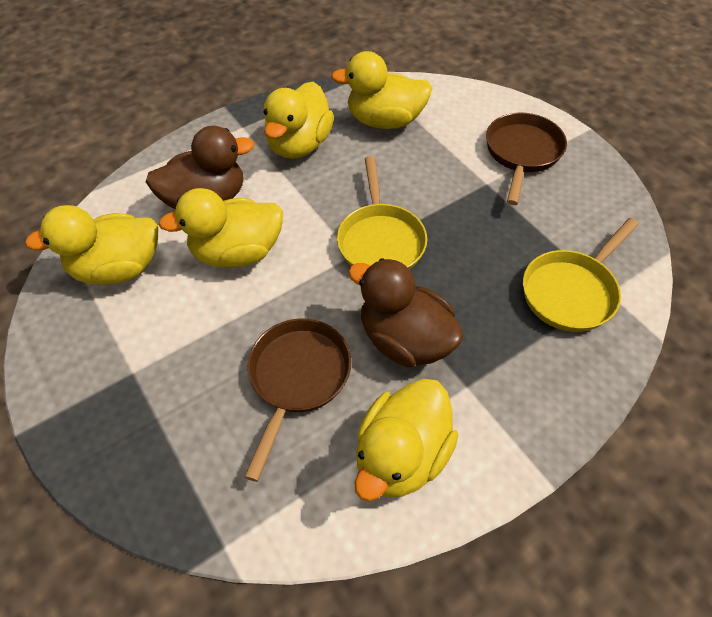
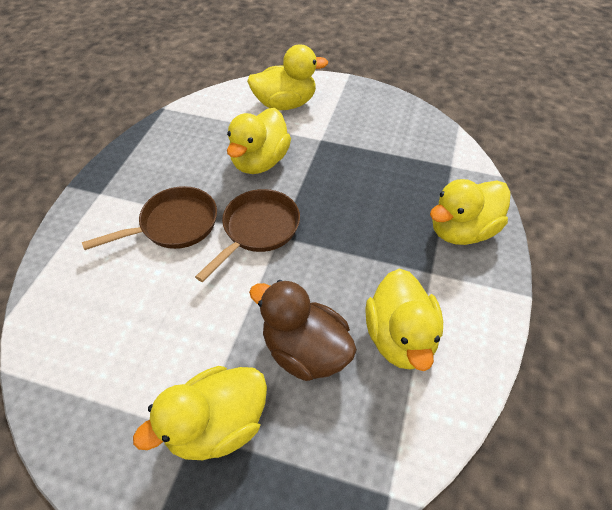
brown duck: [146,126,254,210] [348,258,464,367] = 2 -> [249,280,357,381] = 1
yellow pan: [337,156,427,270] [523,218,639,332] = 2 -> none = 0

